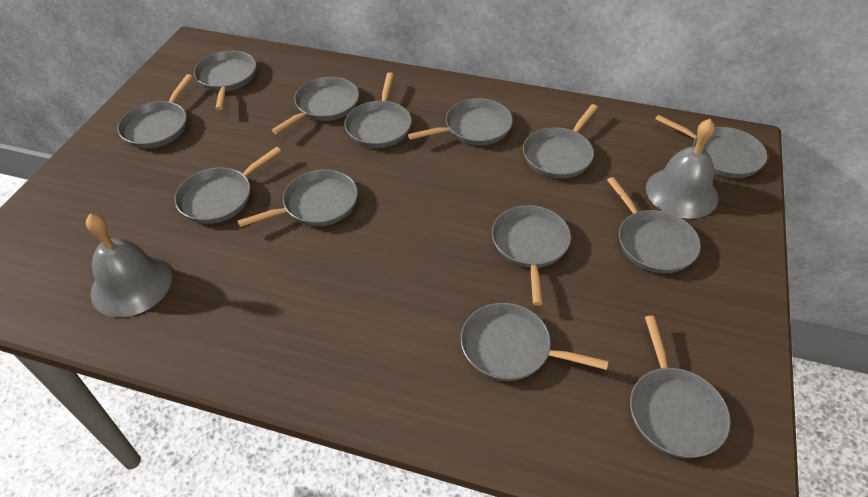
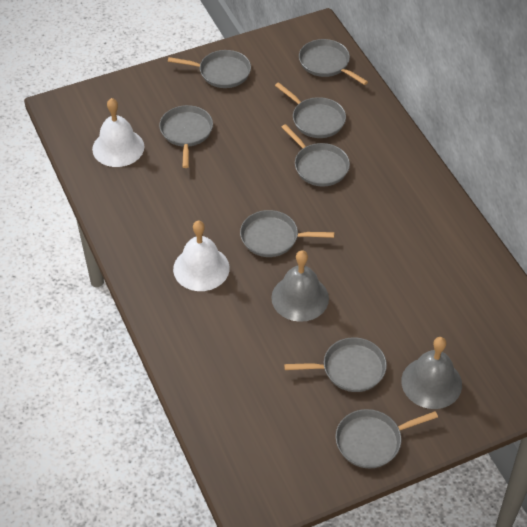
grey pan: [117,74,193,148] [174,147,281,224] [194,51,256,110] [237,169,358,227] [272,77,359,134] [344,72,412,148] [408,98,513,145] [461,303,609,381] [492,205,571,306] [523,104,598,179] [607,177,701,273] [630,316,731,458] [655,115,767,178] = 13 -> [159,105,213,168] [168,50,251,88] [240,210,334,257] [275,82,346,138] [282,124,350,186] [284,337,387,392] [299,39,368,85] [336,409,438,468] = 8
white bell: none = 0 -> [92,98,144,167] [173,221,230,291] = 2

